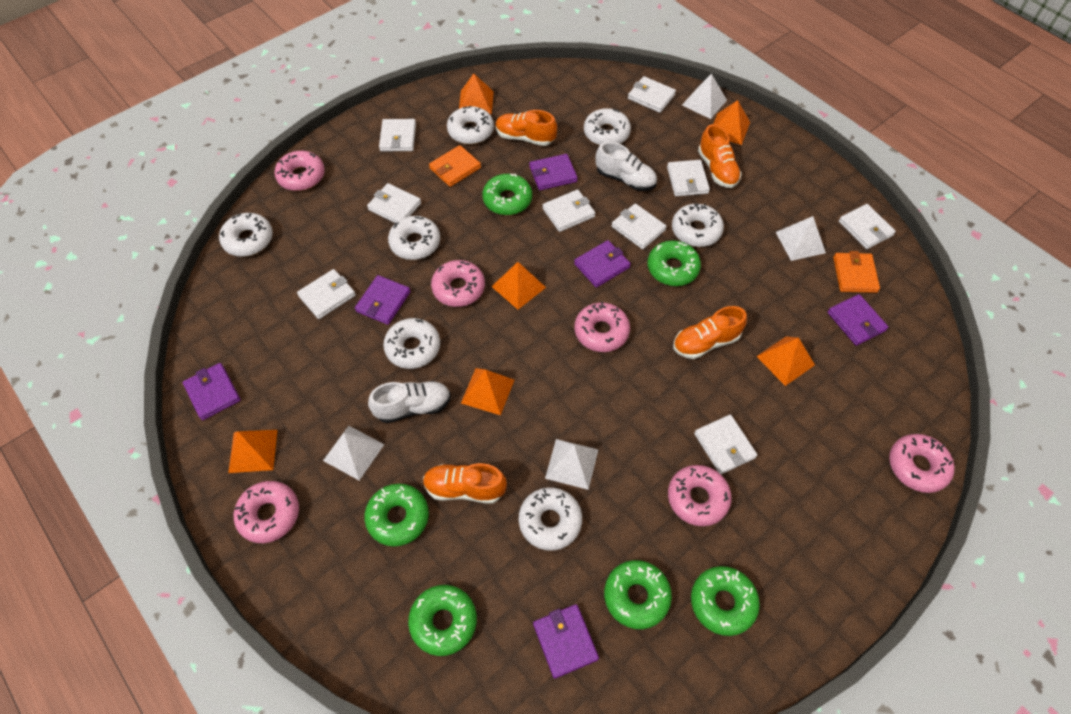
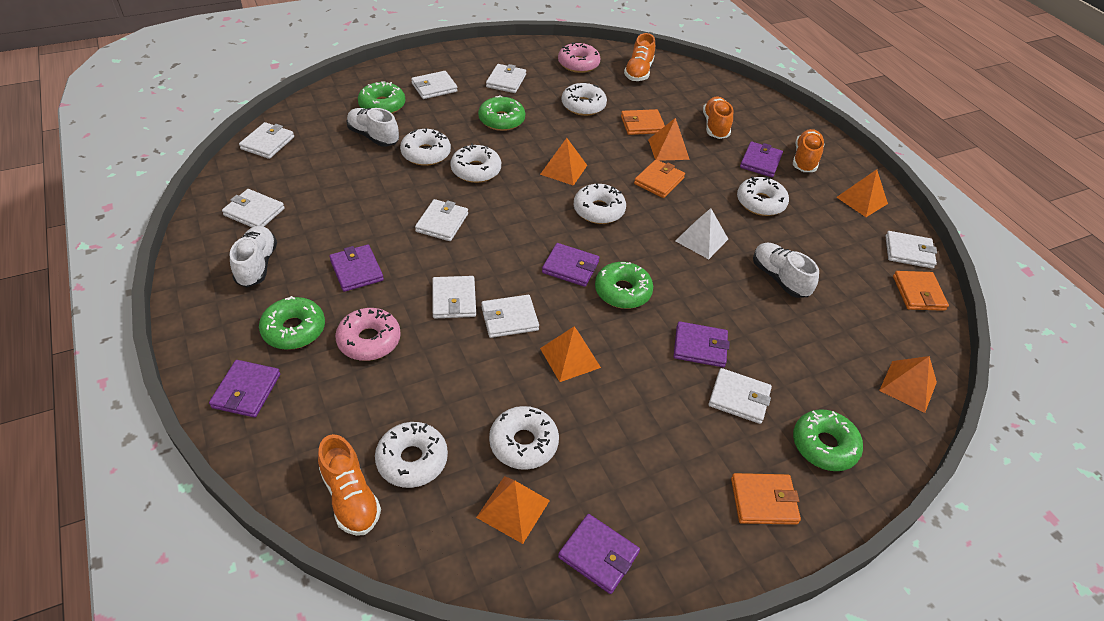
green donut: [364,484,429,547] [408,585,477,656] [483,174,532,215] [604,560,672,629] [647,240,701,286] [691,566,760,636] = 6 -> [259,296,325,350] [358,81,405,114] [478,95,525,131] [595,262,653,309] [793,409,863,471] = 5
orange wallet: [429,145,481,187] [833,251,880,293] = 2 -> [621,109,665,135] [634,159,685,198] [731,473,801,525] [893,271,949,311] = 4
pink donut: [234,481,299,543] [274,151,325,191] [431,260,485,307] [575,302,630,352] [668,465,732,526] [889,434,955,493] = 6 -> [335,308,401,361] [558,42,601,73] = 2
white pyramid: [323,426,385,480] [545,439,598,490] [682,74,727,119] [776,216,826,261] = 4 -> [675,208,728,259] = 1
white shoe: [368,381,451,423] [596,142,657,191] = 2 -> [230,226,277,287] [347,108,399,147] [753,242,819,298] = 3

